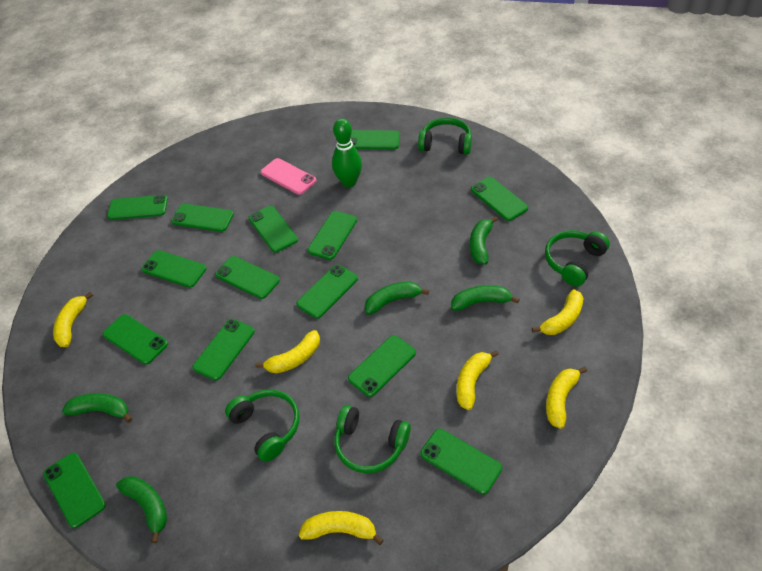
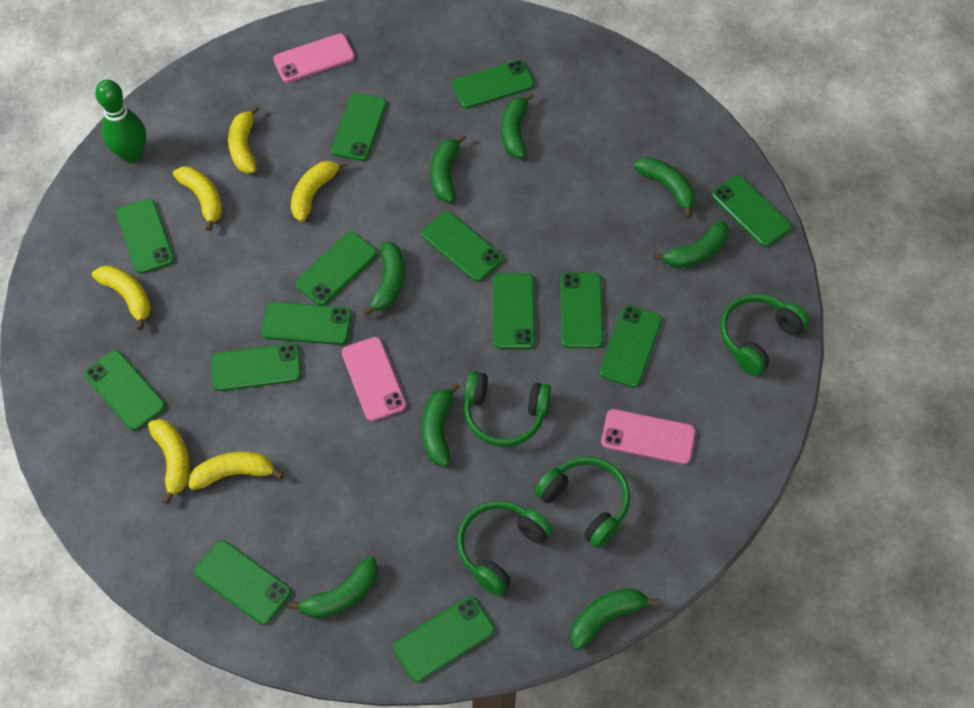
green banana: [62,393,132,423] [116,476,167,543] [365,282,429,315] [451,285,520,311] [470,216,498,265] = 5 -> [288,556,378,619] [363,242,405,316] [422,382,460,466] [431,134,466,202] [501,92,534,158] [570,588,659,650] [633,157,695,218] [653,220,728,268] = 8
pink phone: [261,158,316,195] = 1 -> [273,33,355,83] [341,337,406,421] [601,409,696,464] = 3

